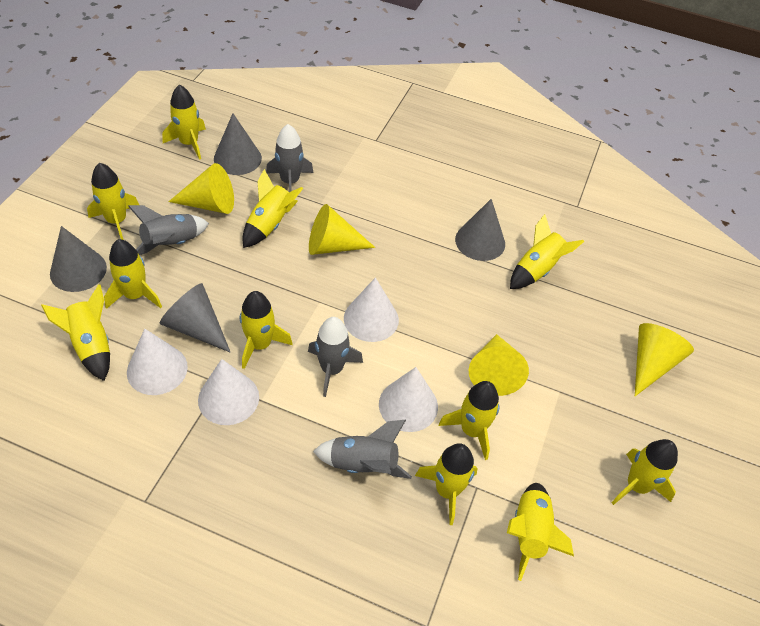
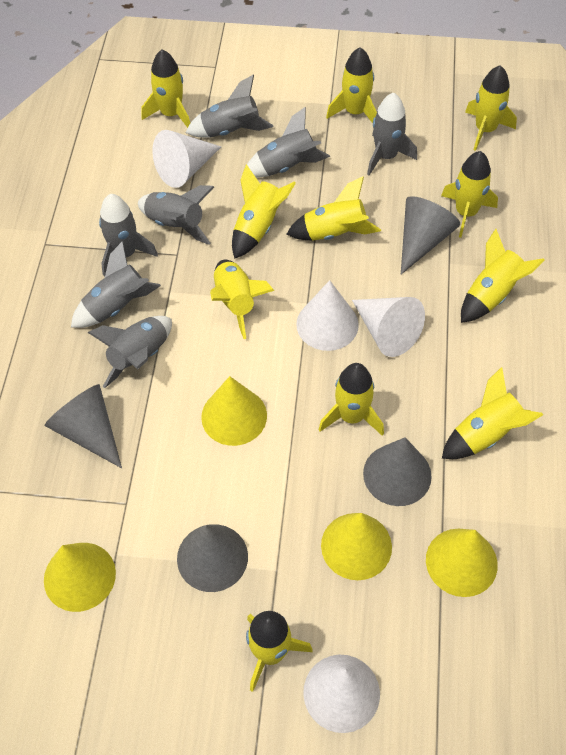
grey rocket: [128,205,209,255] [266,124,314,192] [308,317,363,397] [313,420,412,479] = 4 -> [71,241,161,328] [87,316,172,388] [99,194,158,276] [138,185,214,245] [186,75,274,137] [247,107,330,178] [367,92,417,175] = 7

